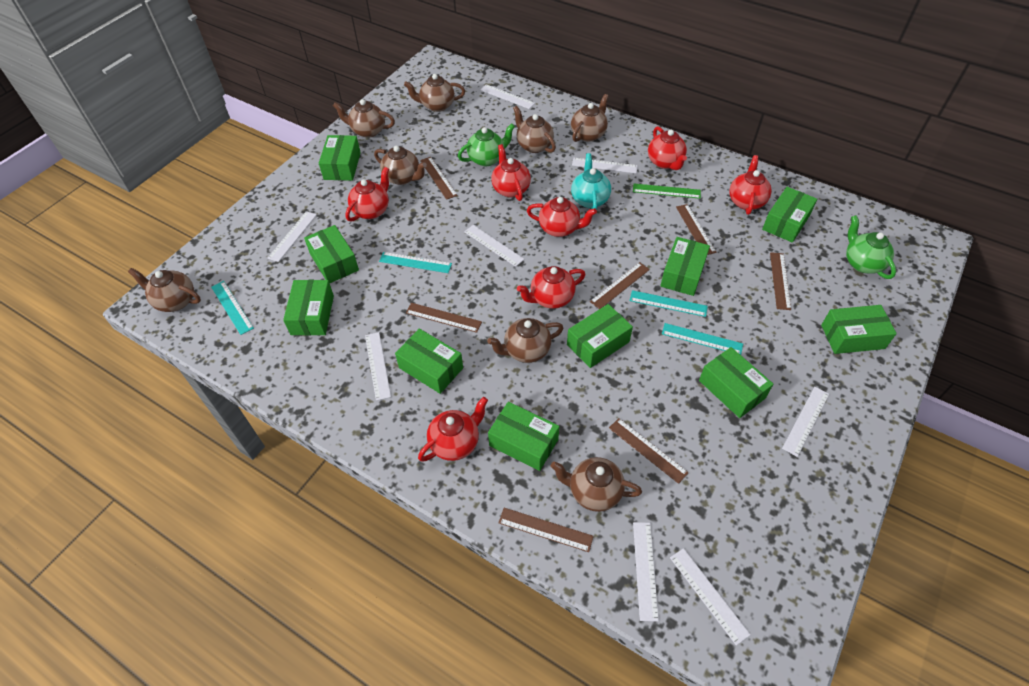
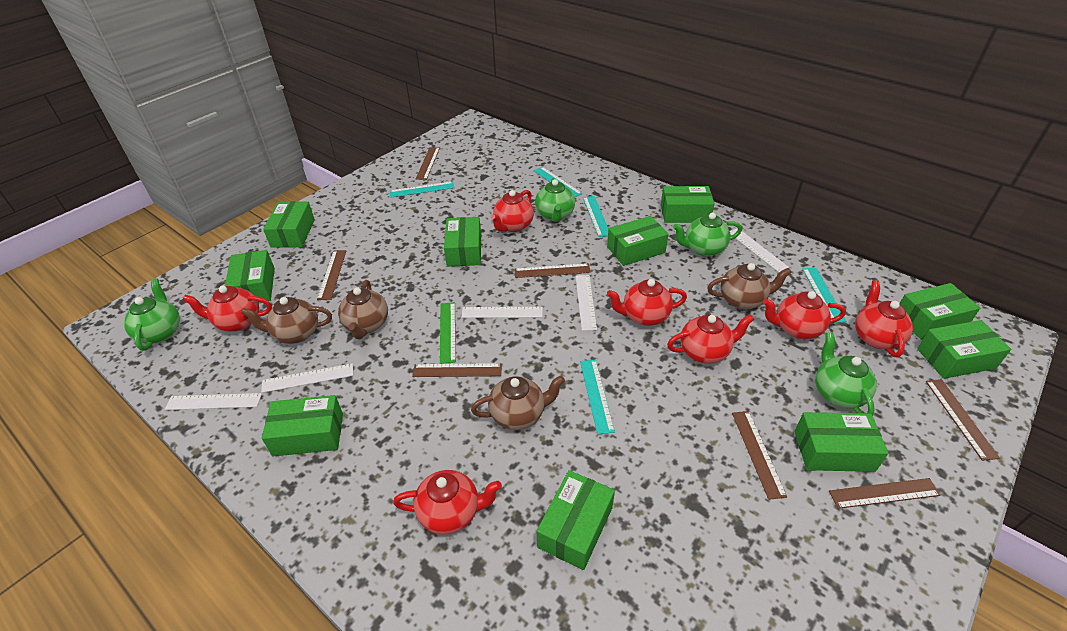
brown teapot: [128,268,201,312] [333,99,395,138] [374,146,427,185] [404,74,465,112] [487,318,563,363] [513,106,556,153] [551,457,642,512] [571,94,609,142] = 8 -> [241,297,332,344] [338,280,388,339] [471,375,565,430] [707,263,792,310] = 4
green teapot: [458,123,515,166] [846,215,896,279] = 2 -> [124,278,180,351] [535,178,575,222] [673,212,742,256] [815,332,877,416] = 4
turquoise ruler: [211,281,254,335] [379,252,452,273] [630,290,708,317] [662,323,743,355] = 4 -> [390,181,455,198] [534,167,582,197] [580,359,615,435] [583,196,608,237] [802,268,847,323] = 5
turquoise teapot: [571,153,611,210] = 1 -> none = 0
white ruler: [268,211,317,262] [365,332,391,401] [464,225,524,267] [480,84,535,109] [572,158,638,173] [633,522,659,622] [670,548,750,645] [782,387,829,457] = 8 -> [165,393,262,410] [261,363,353,393] [461,307,543,318] [576,275,597,331] [730,228,790,272] = 5

